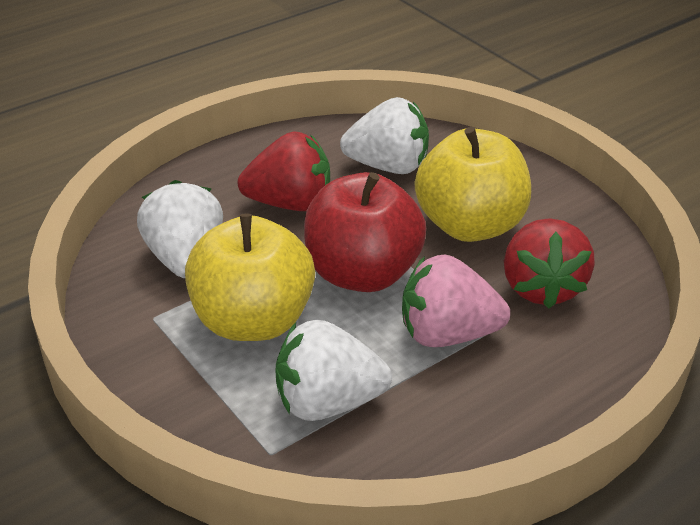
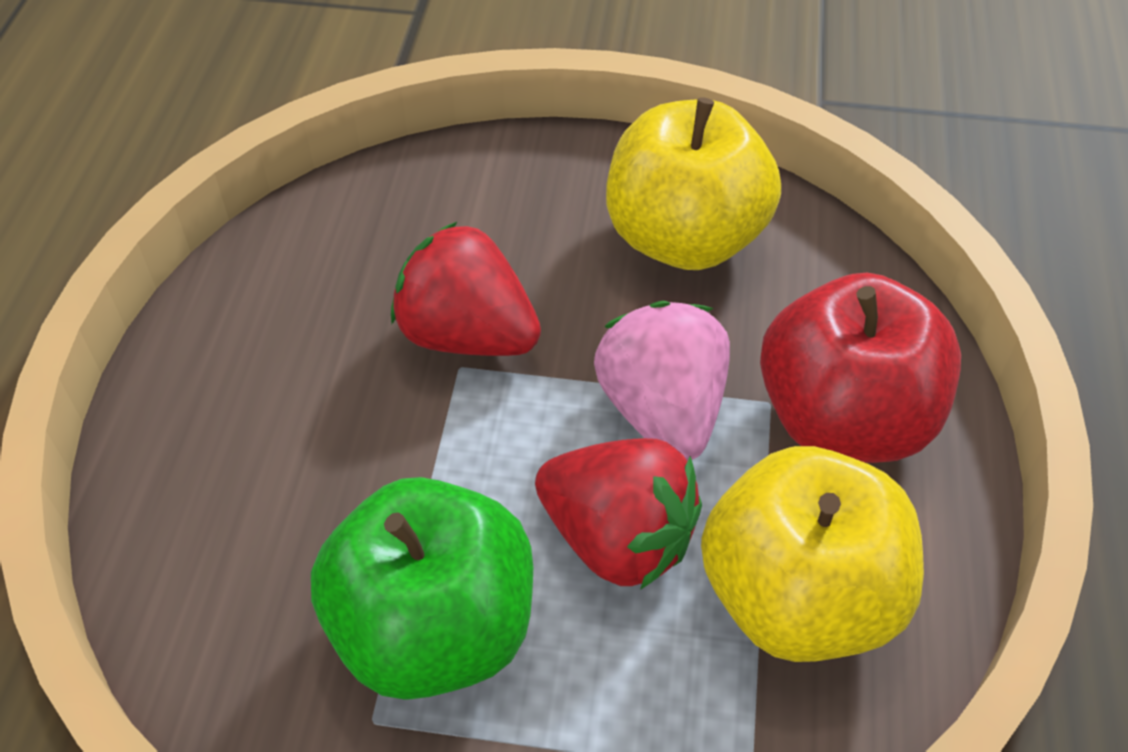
green apple: none = 0 -> [311,477,533,700] = 1
white strawberry: [137,180,223,278] [275,320,392,421] [340,97,429,174] = 3 -> none = 0

